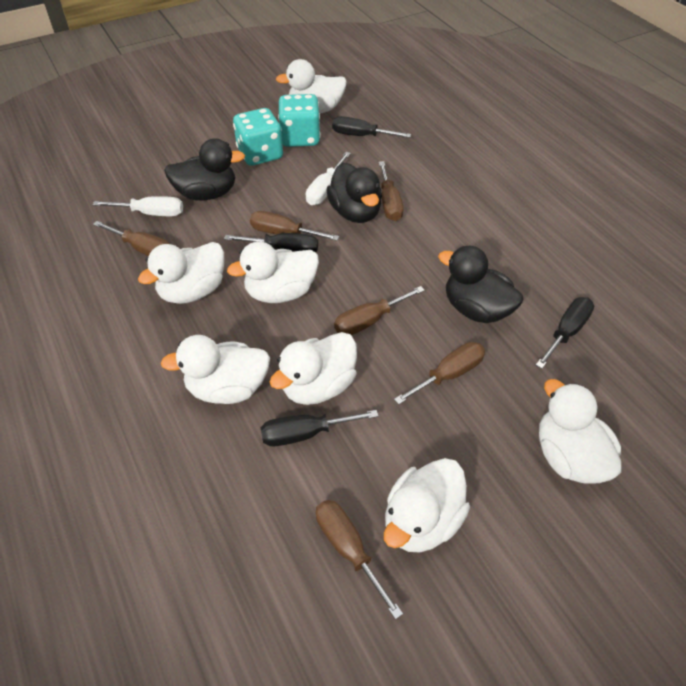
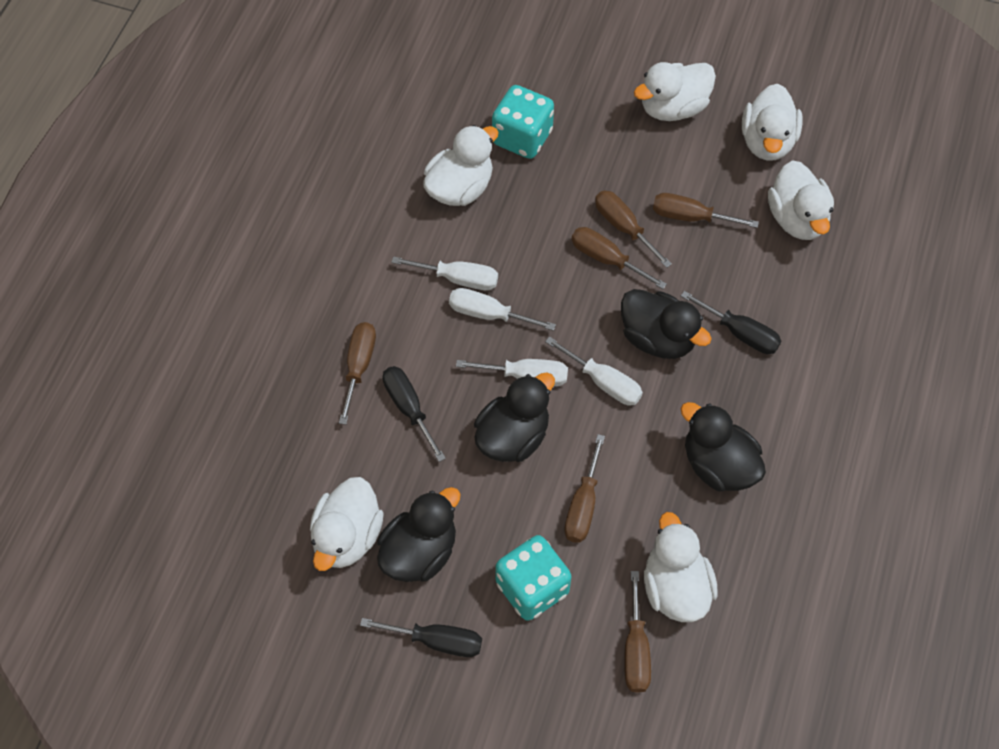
black duck: [164,138,245,200] [326,163,382,223] [438,246,524,323] = 3 -> [377,487,460,582] [474,372,555,462] [621,289,712,359] [681,402,766,491] = 4
black screwdriver: [224,233,318,252] [261,410,378,446] [332,116,411,138] [536,297,594,369] = 4 -> [360,618,482,657] [383,366,446,462] [681,291,781,354] = 3
white duck: [138,242,224,304] [160,335,270,404] [227,241,319,303] [269,332,357,405] [276,59,346,113] [384,458,470,552] [539,379,621,483] = 7 -> [310,477,384,571] [423,125,498,206] [634,62,716,121] [644,512,718,622] [742,84,803,161] [768,160,834,240] = 6
white screwdriver: [93,196,183,216] [306,152,351,205] = 2 -> [391,256,498,290] [449,288,556,331] [456,359,568,386] [545,336,643,406] = 4

